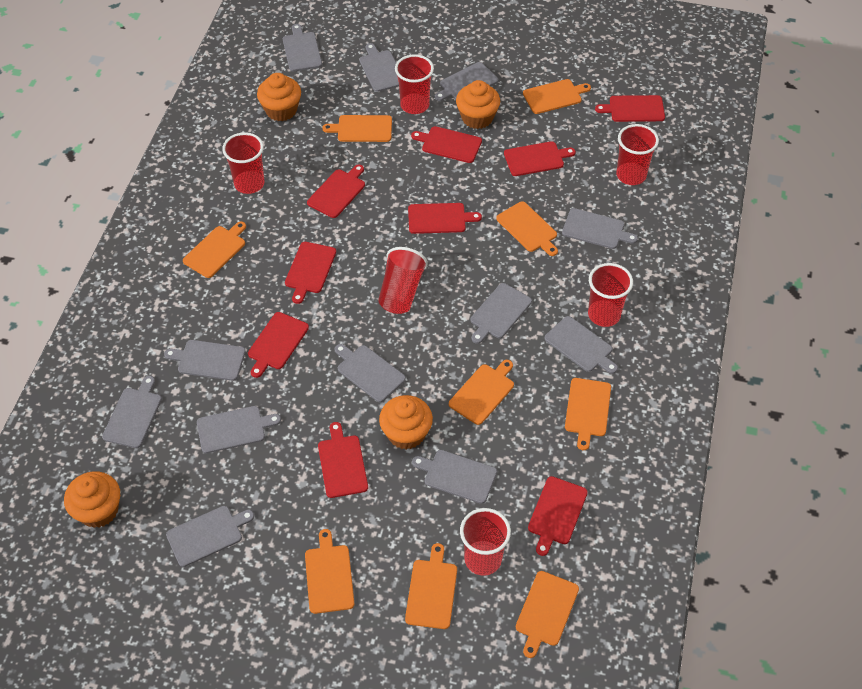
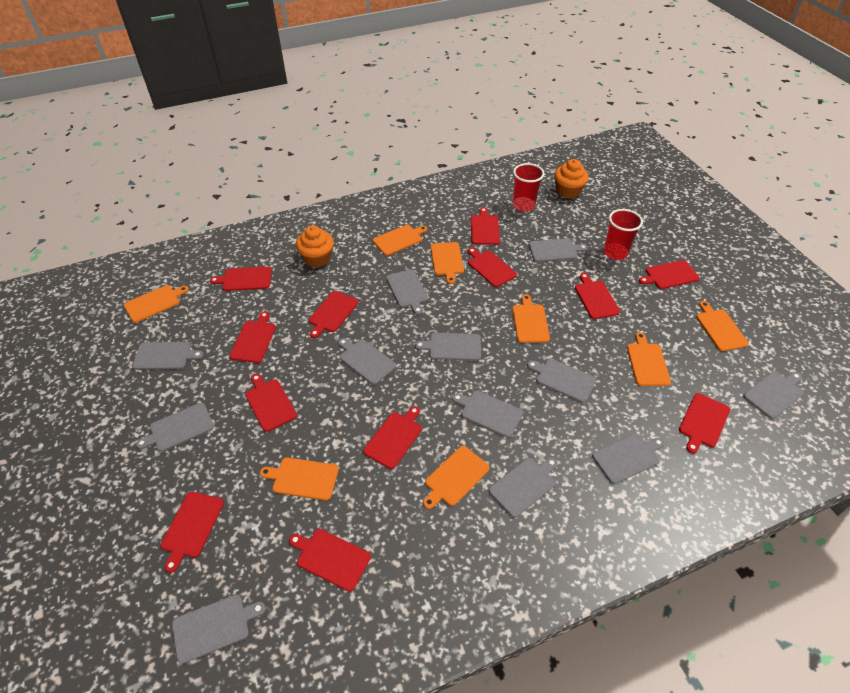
orange cupcake: [64,471,120,528] [257,73,301,121] [379,395,433,450] [456,80,500,129] = 4 -> [296,225,334,267] [554,159,588,199] = 2
orange cutting board: [183,221,246,278] [305,529,355,614] [322,115,392,142] [405,543,457,629] [449,360,514,425] [496,201,558,256] [516,571,579,658] [523,79,591,114] [565,378,611,450] = 9 -> [124,285,189,323] [260,457,339,500] [373,225,427,256] [423,446,490,509] [431,242,464,284] [512,294,550,343] [627,332,671,386] [696,301,749,351] = 8
red cup: [222,132,264,194] [378,247,428,314] [395,54,434,114] [460,508,511,576] [588,263,633,327] [616,124,659,185] = 6 -> [513,163,545,212] [604,209,643,260] = 2
red cutting board: [248,312,309,378] [285,242,336,304] [307,164,365,218] [318,422,368,498] [408,203,482,234] [411,126,482,163] [504,141,576,176] [528,476,588,556] [595,95,665,122] = 9 -> [161,492,224,573] [210,267,272,291] [230,311,276,363] [245,374,297,432] [289,529,371,592] [309,291,359,338] [363,406,422,469] [468,248,517,287] [471,207,500,245] [575,273,620,319] [639,260,700,289] [679,393,730,453] = 12

